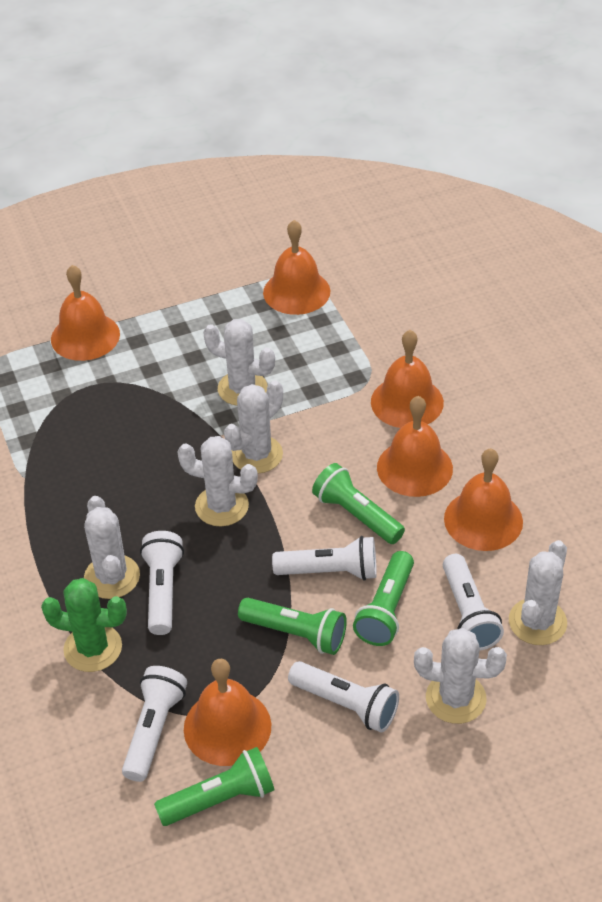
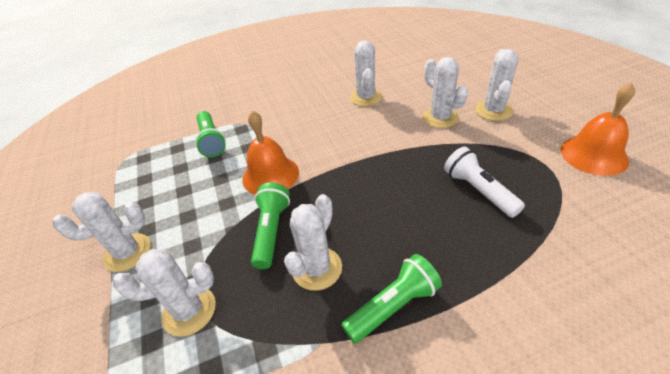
green cactus: [41,578,127,672] = 1 -> none = 0
green flashlight: [154,747,275,826] [238,598,347,655] [312,463,405,544] [353,551,414,646] = 4 -> [195,111,226,157] [251,183,290,269] [341,254,442,344] = 3
orange bell: [51,265,120,361] [184,659,271,766] [263,220,330,315] [371,330,444,428] [377,396,453,497] [444,448,523,551] = 6 -> [242,111,299,195] [560,82,635,176] = 2
white flashlight: [122,666,187,782] [140,531,184,635] [272,536,377,581] [288,661,399,733] [443,554,504,650] = 5 -> [444,146,525,218] = 1

